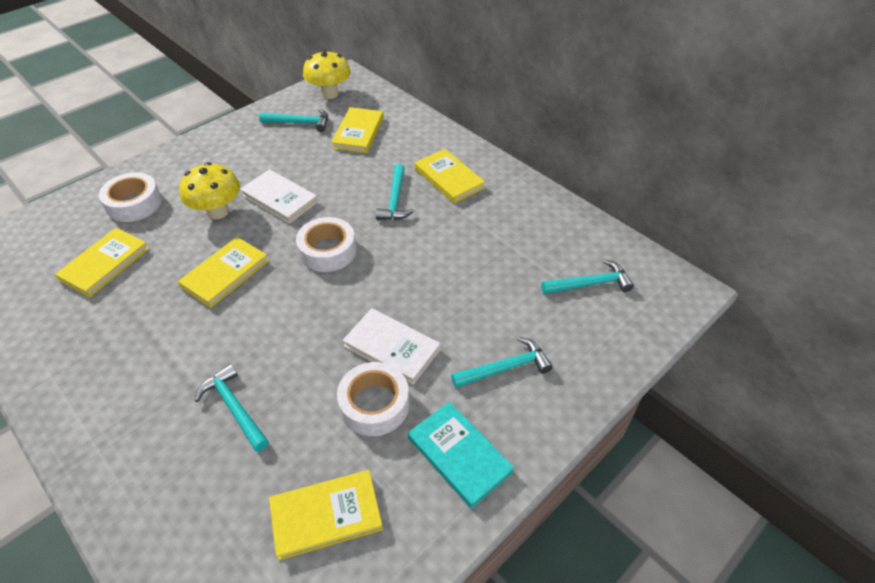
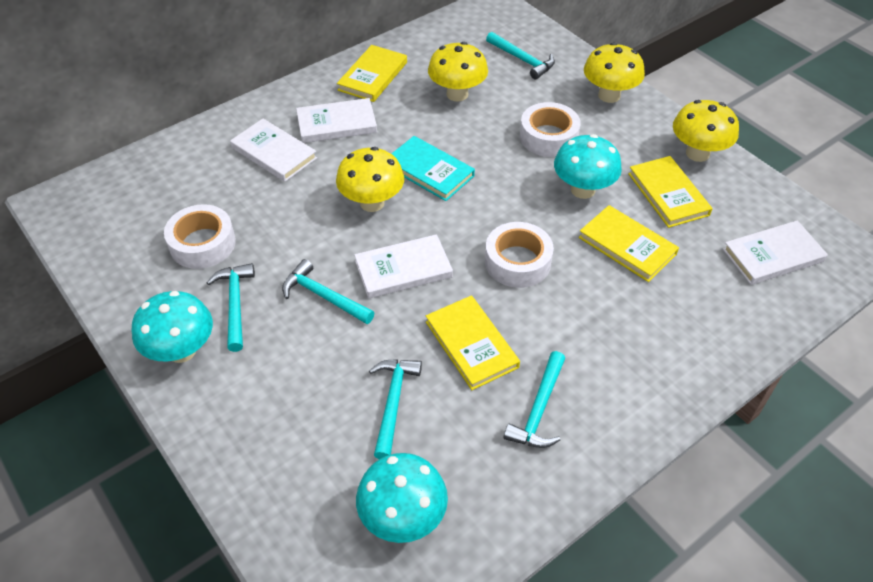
turquoise mushroom: none = 0 -> [132,291,213,363] [356,453,448,543] [554,134,622,199] = 3
white book: [240,169,318,224] [343,308,441,385] = 2 -> [230,119,317,182] [296,98,377,143] [354,234,453,298] [723,220,828,285] = 4
yellow book: [55,228,149,297] [178,237,269,308] [269,470,383,560] [331,107,384,153] [415,149,485,203] = 5 -> [337,45,407,102] [426,295,520,390] [579,205,679,282] [628,156,713,228] = 4
yellow mushroom: [179,162,240,219] [303,50,351,99] = 2 -> [336,147,404,212] [428,42,488,102] [584,42,645,103] [673,100,739,162] = 4

